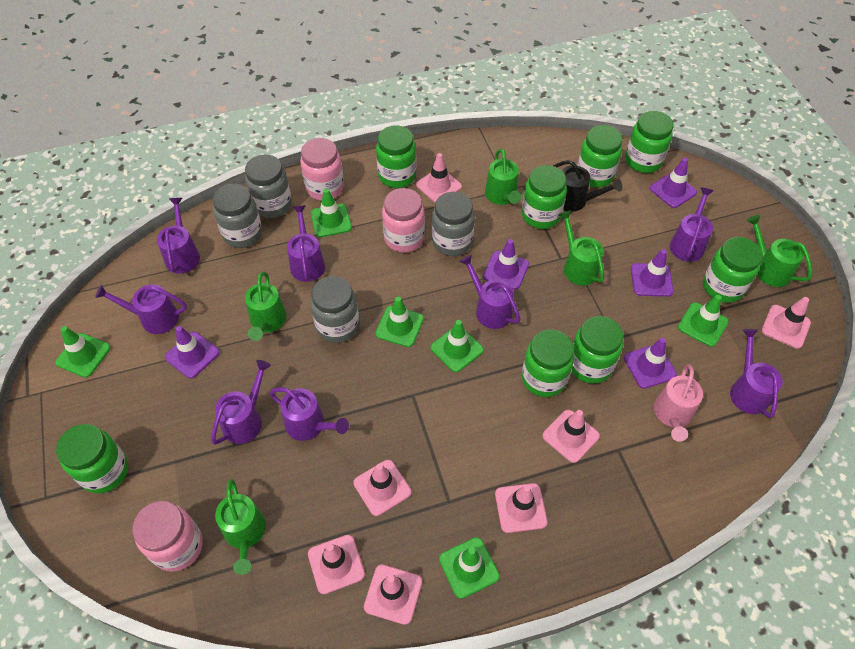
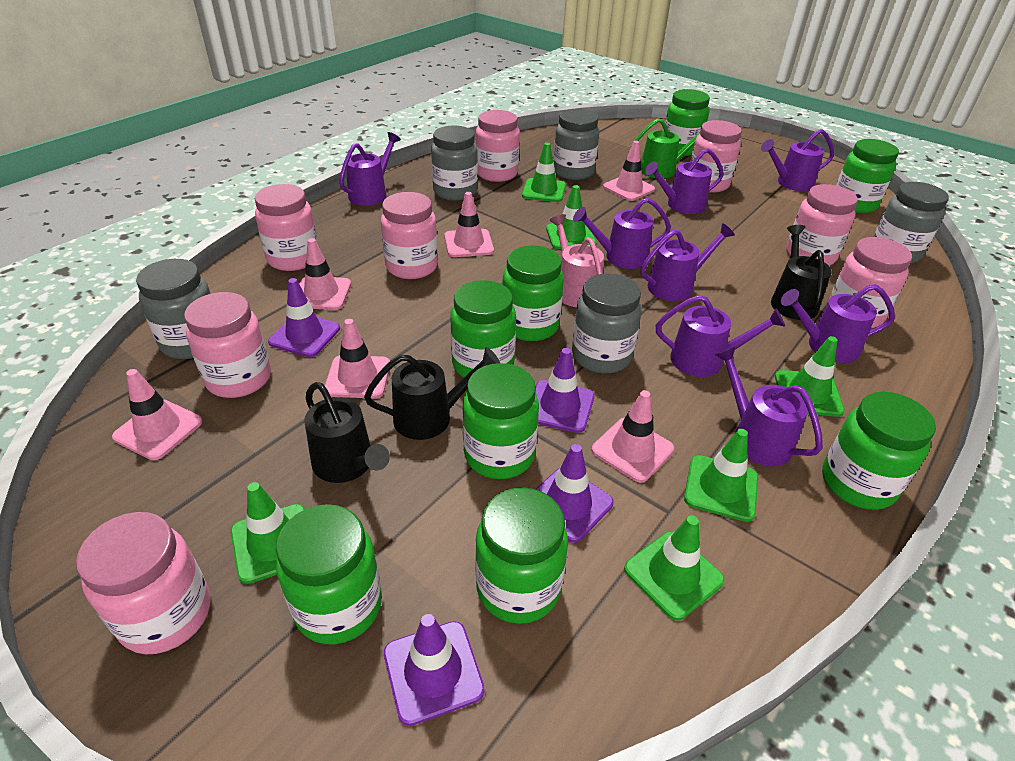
black watering can: [553,160,622,212] = 1 -> [304,382,390,483] [364,347,500,440] [771,225,832,320] = 3
green watering can: [215,479,266,575] [245,272,287,341] [485,149,521,205] [558,210,604,285] [746,215,812,287] = 5 -> [631,118,705,178] = 1
grey jar: [212,184,262,248] [245,155,292,218] [310,276,359,343] [432,192,475,256] = 4 -> [136,259,211,359] [431,126,478,201] [553,109,599,180] [572,273,642,374] [874,182,949,263] = 5
pink jar: [132,501,203,571] [300,138,344,201] [382,188,425,253] = 3 -> [76,512,210,654] [184,292,271,398] [255,184,318,271] [381,192,438,279] [476,110,520,182] [690,120,742,192] [786,184,858,266] [829,237,912,328] = 8
pink traffic cone: [308,535,365,594] [353,460,411,516] [364,564,422,625] [416,153,462,203] [495,483,547,533] [542,410,600,463] [762,297,811,349] = 7 -> [112,369,202,460] [300,238,351,310] [325,319,390,398] [444,192,494,257] [591,390,674,483] [603,141,655,201] = 6
purple traffic cone: [165,326,220,378] [483,239,529,290] [624,338,677,389] [631,249,673,297] [650,158,697,208] = 5 -> [268,278,340,357] [384,614,484,726] [536,348,594,433] [536,444,613,543] = 4

